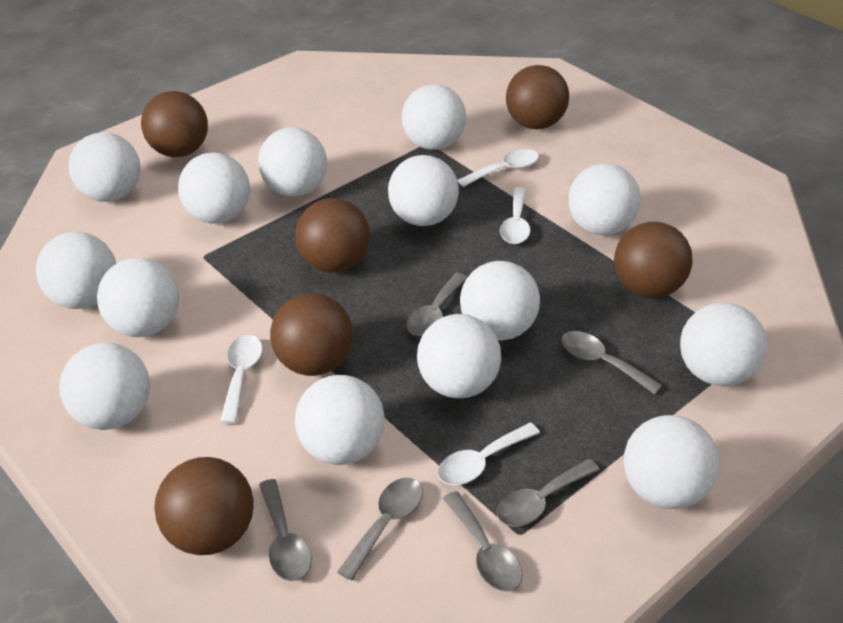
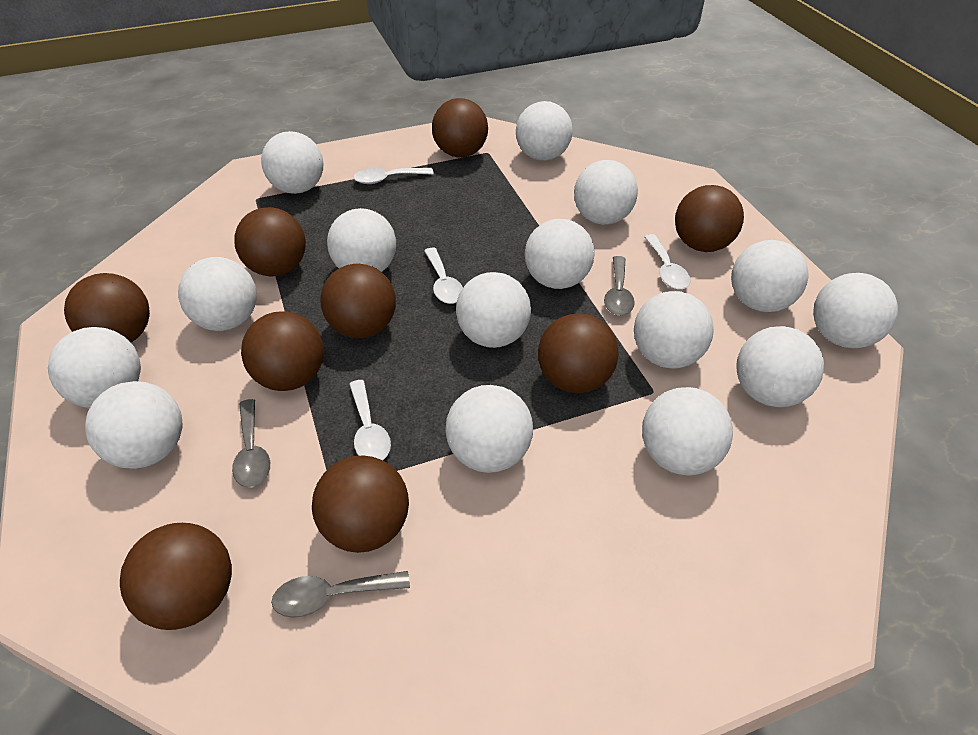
brown ball: [141,91,208,157] [155,457,254,555] [270,293,353,376] [295,198,370,273] [506,65,569,129] [614,222,693,298] = 6 -> [64,273,150,342] [120,523,232,630] [234,207,306,276] [241,311,324,391] [312,455,409,553] [320,264,396,338] [432,98,488,157] [538,313,618,393] [675,185,744,252] = 9
grey spoon: [259,479,312,581] [337,478,423,581] [406,273,467,336] [443,491,523,592] [497,459,600,527] [561,331,662,394] = 6 -> [232,399,270,488] [271,571,410,618] [604,256,635,316] = 3
white ball: [36,232,116,309] [59,343,150,430] [69,132,141,202] [97,258,179,337] [178,152,250,223] [258,127,327,196] [295,375,385,465] [388,155,459,226] [402,84,466,150] [417,314,501,398] [460,261,540,341] [568,163,641,235] [624,415,720,509] [680,303,767,386] = 14 -> [48,327,141,408] [85,381,182,469] [178,257,257,331] [261,131,323,194] [327,208,396,272] [445,385,533,473] [456,272,531,348] [516,101,572,161] [525,219,595,289] [574,160,638,225] [634,291,714,369] [642,387,733,475] [731,240,808,312] [736,326,824,407] [813,273,898,348] = 15

